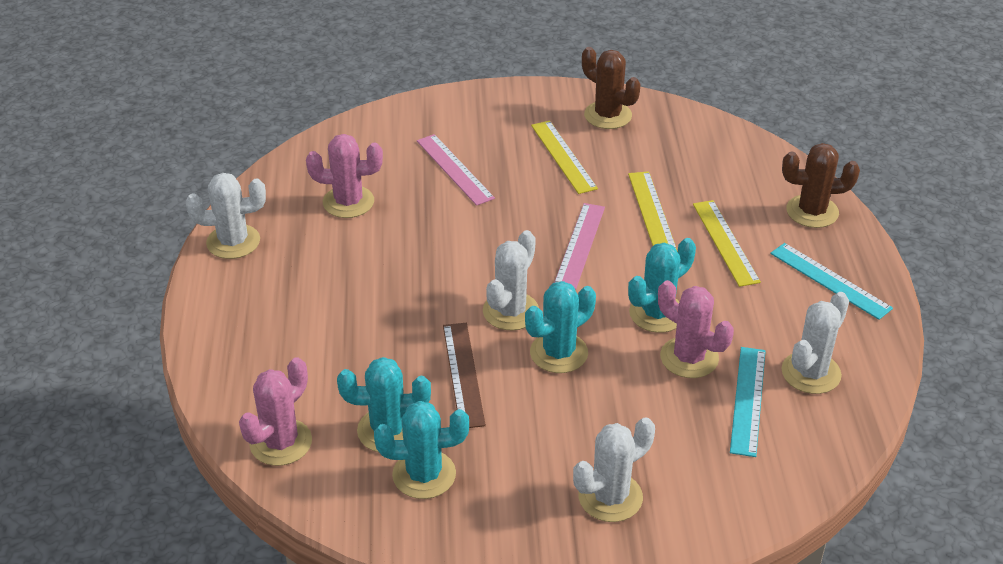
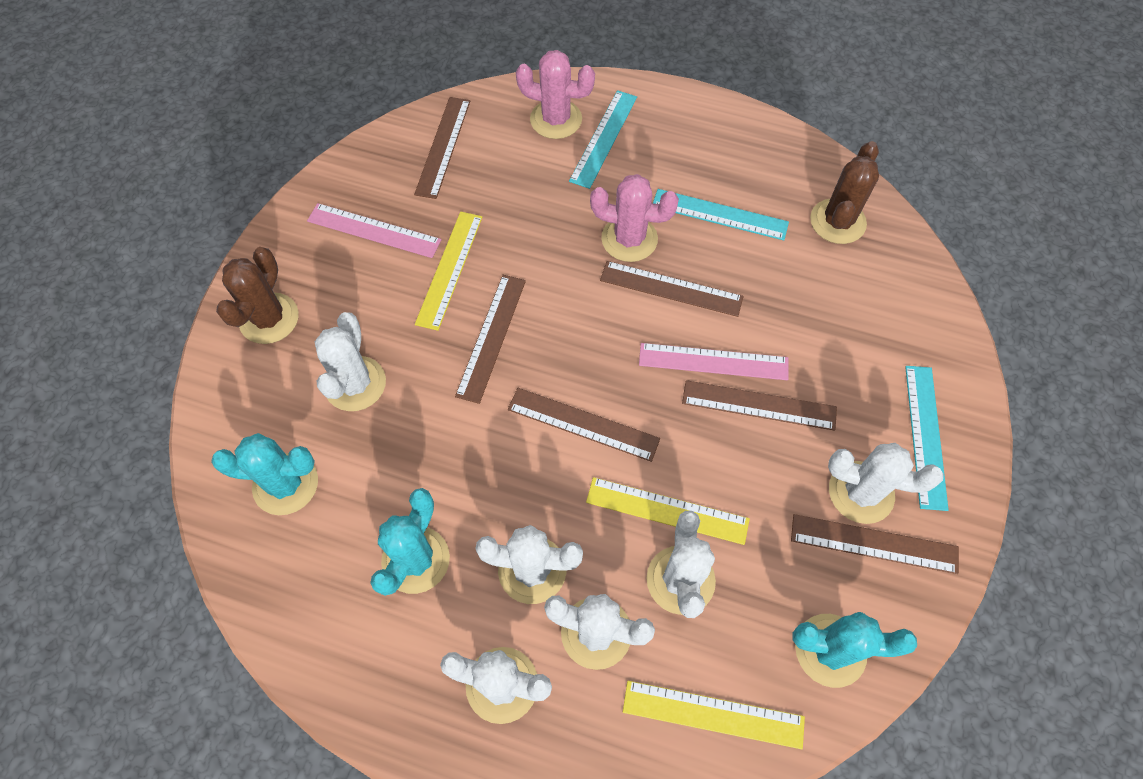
brown ruler: [443,323,486,428] = 1 -> [414,97,470,199] [455,275,526,404] [508,388,660,462] [600,261,743,317] [682,380,837,431] [791,514,959,574] = 6
pink cactus: [239,358,312,466] [306,134,383,218] [658,280,734,378] = 3 -> [516,50,595,139] [590,174,679,262] = 2
turquoise cactus: [337,357,431,452] [374,401,469,499] [525,281,596,373] [628,238,696,333] = 4 -> [211,433,318,515] [370,488,450,596] [793,612,917,688] = 3
turquoise ruler: [730,347,766,457] [770,243,893,320] = 2 -> [569,90,637,189] [653,189,789,240] [905,366,949,511] = 3
white cactus: [186,173,266,259] [483,230,539,330] [573,417,655,522] [781,292,849,394] = 4 -> [315,312,386,411] [440,647,552,724] [476,525,583,604] [544,594,655,670] [647,511,716,618] [828,443,944,524] = 6

